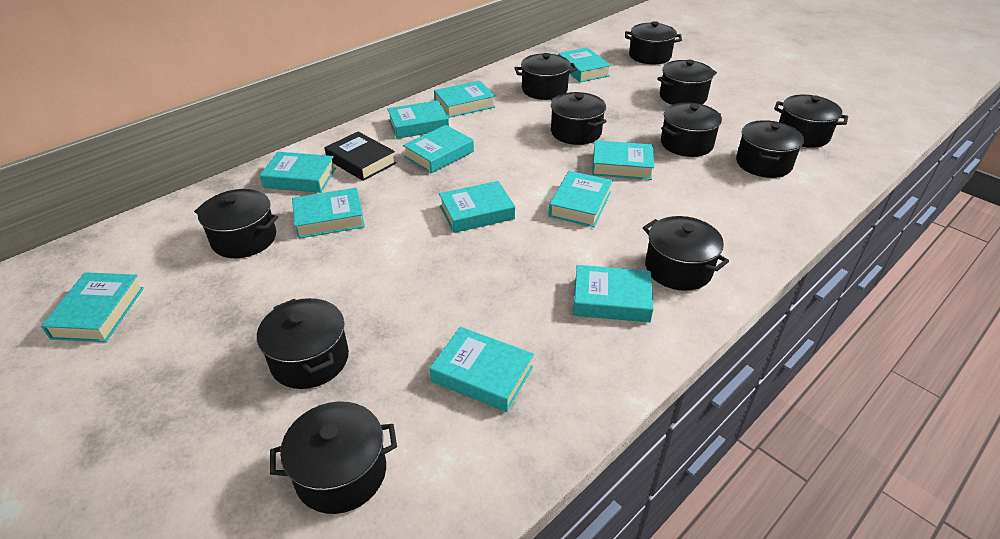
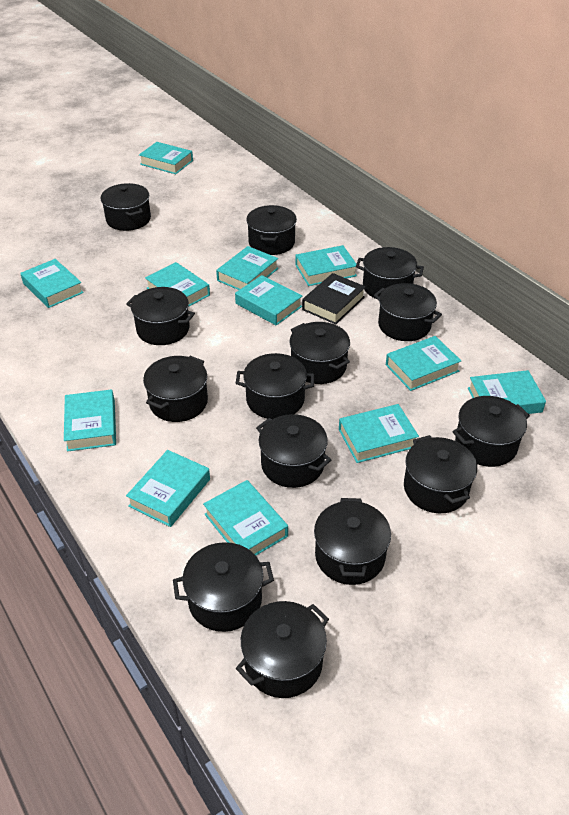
black pot: [194,189,278,258] [257,298,349,389] [270,401,397,514] [514,53,577,100] [551,92,607,145] [625,21,682,64] [643,216,729,291] [657,60,717,105] [661,102,722,157] [736,120,804,178] [774,95,848,148] = 11 -> [101,183,151,231] [126,287,195,345] [143,356,208,422] [173,542,274,632] [236,353,314,419] [236,601,329,698] [246,205,297,255] [256,414,331,488] [289,322,350,384] [314,498,391,585] [356,247,424,299] [374,283,442,341] [404,435,477,513] [452,396,530,467] = 14

